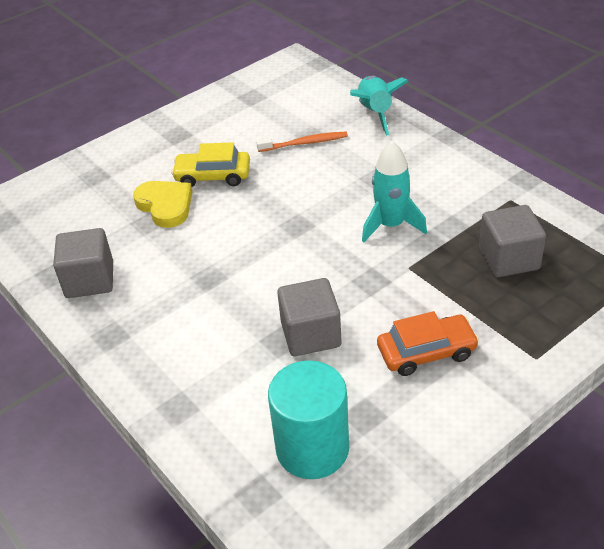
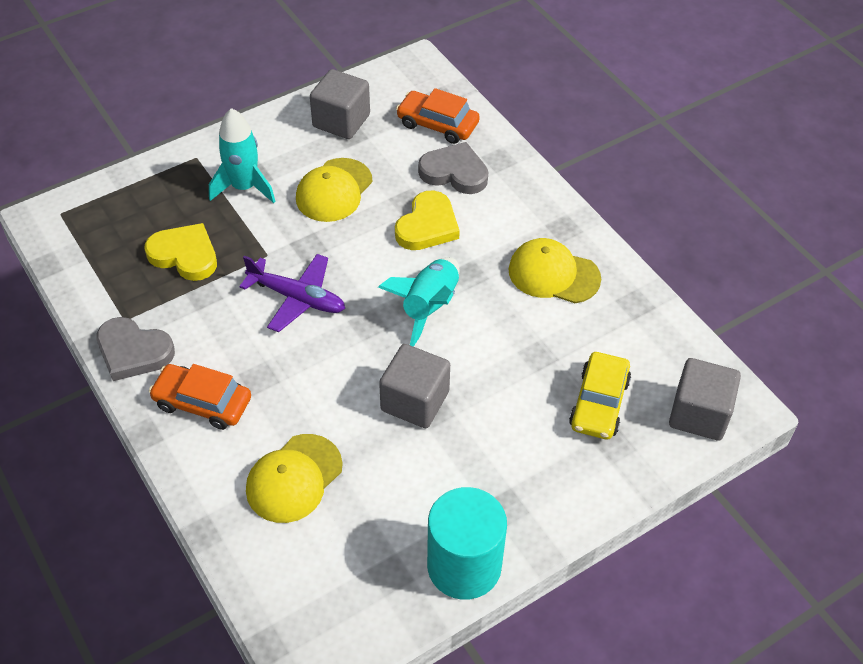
grey heart: none = 0 -> [96,317,175,381] [418,142,488,194] = 2
orange car: [377,311,479,376] = 1 -> [149,364,251,430] [396,88,480,144] = 2
orange toothbrush: [256,131,348,152] = 1 -> none = 0
purple plane: none = 0 -> [239,254,345,332] = 1
yellow cap: none = 0 -> [246,434,343,523] [296,158,372,222] [509,238,601,303] = 3
yellow heart: [133,181,192,228] = 1 -> [145,223,217,281] [395,190,460,250] = 2

